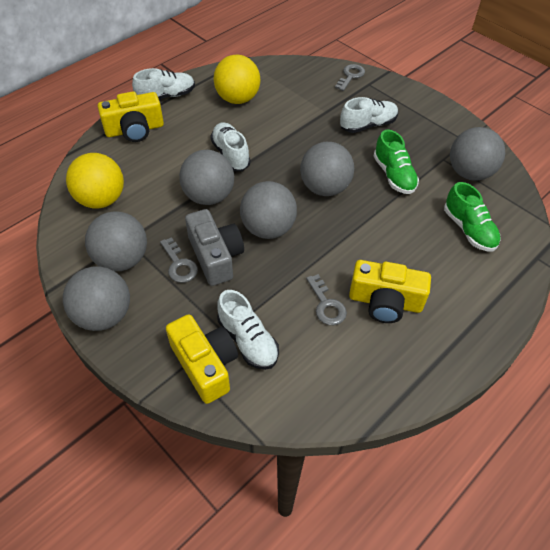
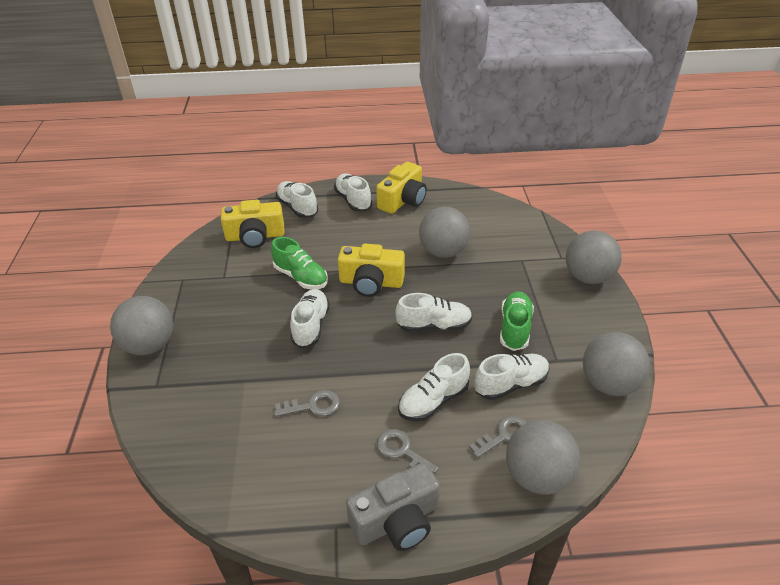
grey ball: [63,267,130,331] [85,211,147,271] [179,150,234,205] [240,181,297,239] [300,142,354,196] [450,127,505,181] = 6 -> [110,296,174,355] [419,207,470,258] [506,420,580,495] [566,230,622,284] [583,332,650,396] = 5
white shoe: [132,68,195,100] [210,122,251,171] [217,290,279,370] [340,97,398,133] = 4 -> [276,181,318,218] [290,289,330,348] [334,173,372,211] [395,293,472,332] [398,353,470,421] [475,354,550,400] = 6
yellow ball: [66,153,124,209] [213,54,260,104] = 2 -> none = 0

